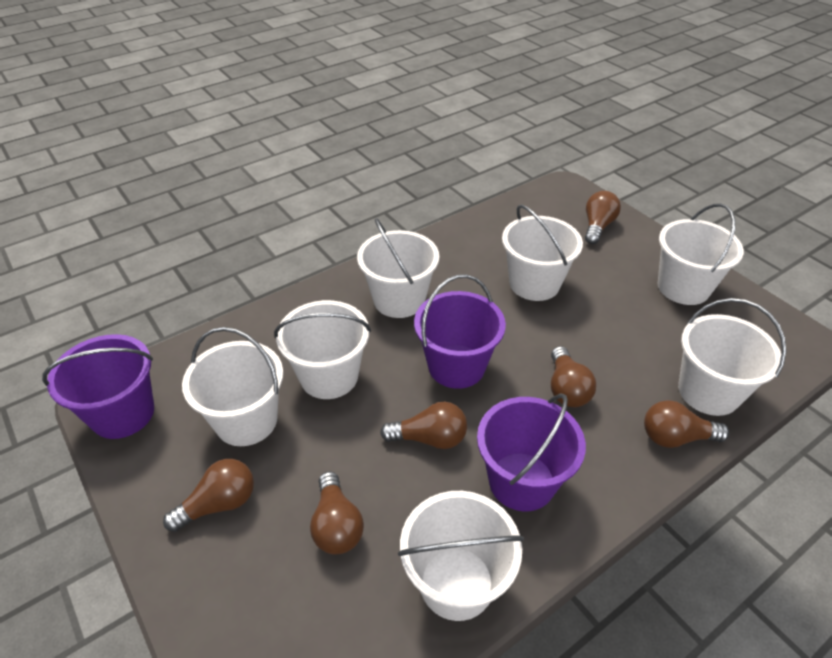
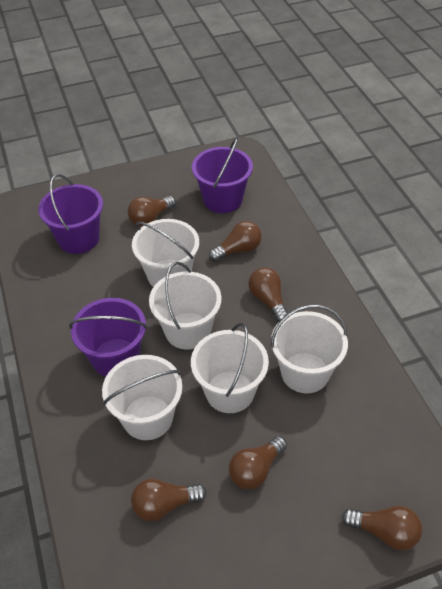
white bucket: [182,327,283,446] [274,300,371,399] [357,218,439,318] [398,491,524,621] [502,205,583,301] [658,203,744,305] [678,298,787,416] = 7 -> [102,355,182,440] [132,219,199,287] [149,262,221,350] [191,323,269,413] [271,305,348,393] = 5

